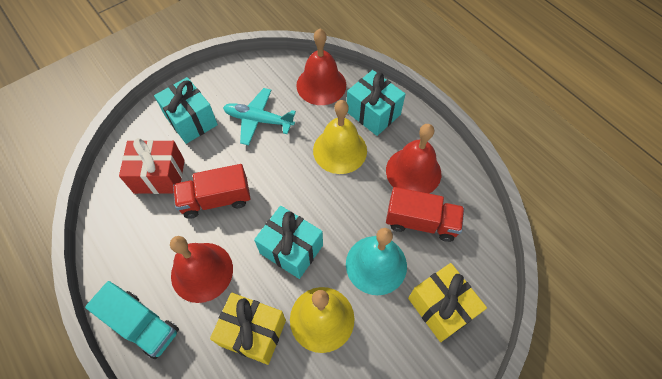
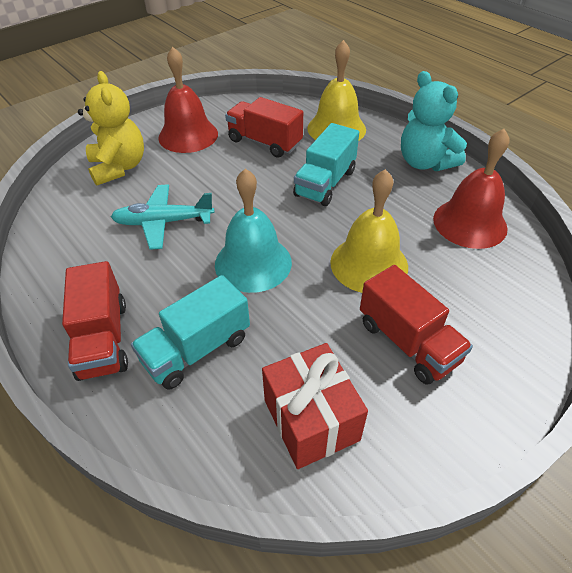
red bell: [170,236,233,303] [296,29,346,105] [386,124,441,193] = 3 -> [158,46,218,153] [433,129,510,249] = 2
red truck: [173,164,251,219] [386,187,464,242] = 2 -> [62,261,128,381] [225,97,303,158] [360,265,473,384] = 3
turquoise gift: [154,77,218,144] [254,206,323,279] [347,70,405,136] = 3 -> none = 0
turquoise teddy bear: none = 0 -> [401,71,467,171] = 1
turquoise truck: [85,281,179,359] = 1 -> [131,275,250,390] [293,123,359,206] = 2
yellow gift: [210,293,286,365] [408,263,487,342] = 2 -> none = 0
yellow teddy bear: none = 0 -> [78,71,144,186] = 1

